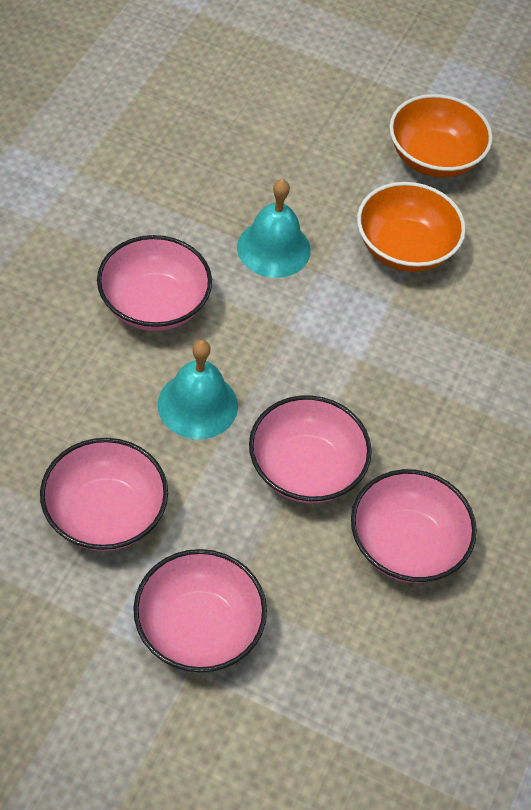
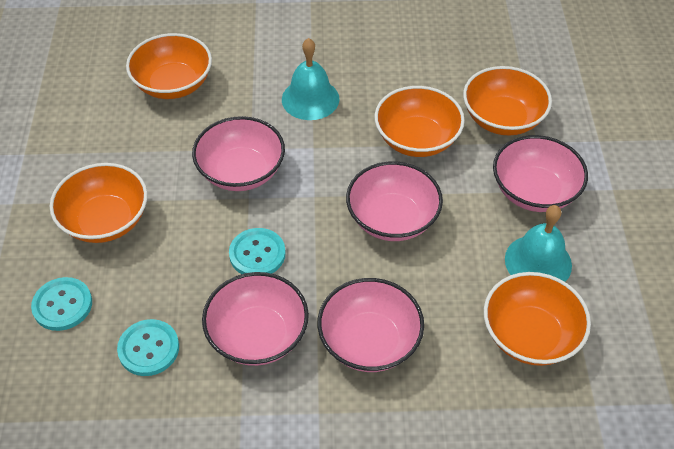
orange bowl: [357,182,466,272] [389,94,493,178] = 2 -> [50,163,148,243] [126,33,212,99] [375,86,465,157] [463,66,552,136] [484,272,591,366] = 5
turquoise button: none = 0 -> [31,277,92,331] [117,319,179,376] [229,228,286,274] = 3

